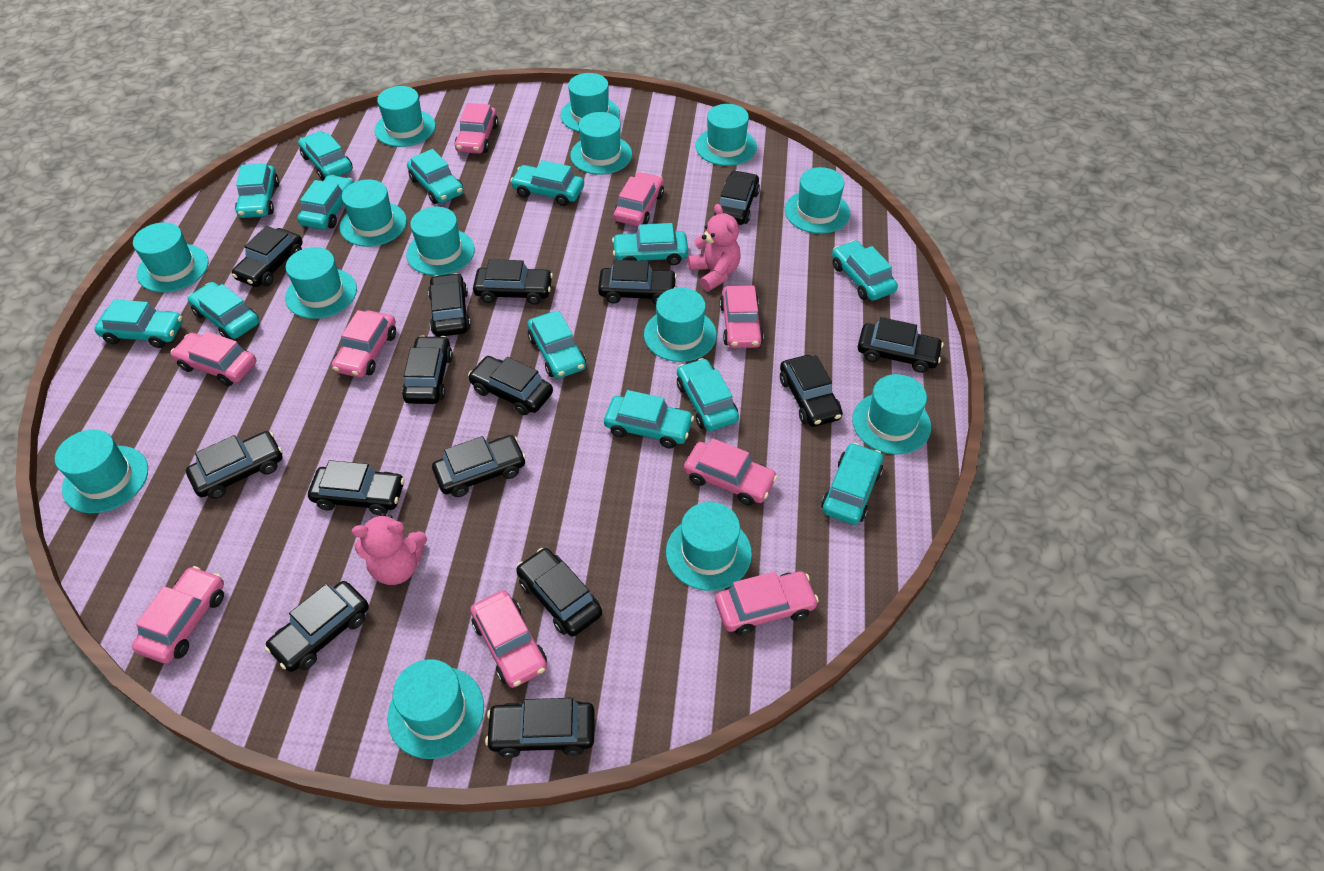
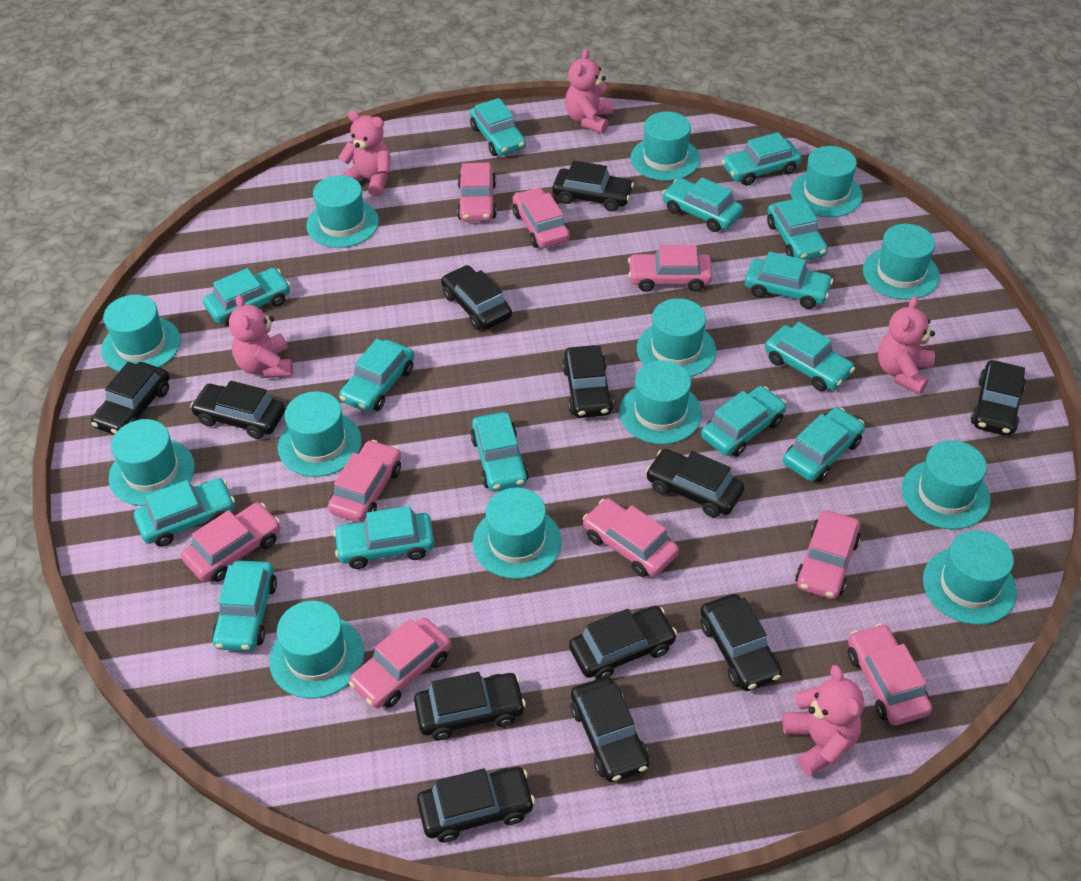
black car: [186,431,283,499] [232,226,303,287] [265,581,369,672] [308,460,405,516] [402,335,453,404] [428,273,471,337] [432,435,526,497] [468,356,553,415] [473,259,553,305] [485,698,595,758] [516,548,602,636] [598,260,677,305] [714,170,760,225] [780,355,843,427] [858,317,944,373] = 15 -> [91,362,169,435] [190,381,285,439] [414,672,526,740] [417,767,535,842] [441,265,512,330] [552,161,634,212] [562,345,614,418] [569,606,677,680] [571,677,649,782] [646,449,745,517] [700,594,782,691] [970,360,1026,436] = 12
pink teddy bear: [352,513,427,585] [688,204,741,291] = 2 -> [229,295,293,378] [338,110,391,197] [565,49,613,134] [782,665,864,776] [878,296,935,394] = 5
turquoise car: [94,299,183,348] [188,282,259,339] [235,163,279,218] [297,175,354,229] [298,131,353,181] [407,149,464,204] [510,160,584,206] [527,311,586,379] [604,390,694,449] [612,223,688,265] [677,358,739,431] [821,443,883,525] [832,240,898,301] = 13 -> [134,478,235,547] [203,268,290,326] [212,560,277,651] [333,506,434,569] [339,339,414,412] [470,98,526,156] [470,412,529,492] [662,177,743,232] [701,386,787,457] [722,132,802,186] [745,252,833,309] [765,322,855,391] [767,197,828,260] [783,407,865,482] = 14
turquoise hat: [55,429,148,513] [133,222,209,292] [285,247,357,319] [340,179,407,247] [374,86,436,147] [388,659,484,759] [406,207,475,276] [560,73,620,132] [570,112,632,175] [644,288,717,362] [666,502,752,591] [696,104,757,166] [785,167,850,234] [852,374,931,454] = 14 -> [101,295,181,372] [109,419,195,506] [269,601,364,698] [278,391,362,477] [306,175,379,248] [473,487,562,579] [619,360,702,444] [631,112,700,181] [637,298,716,377] [790,146,863,217] [863,224,940,300] [901,440,991,530] [923,530,1017,625] = 13

